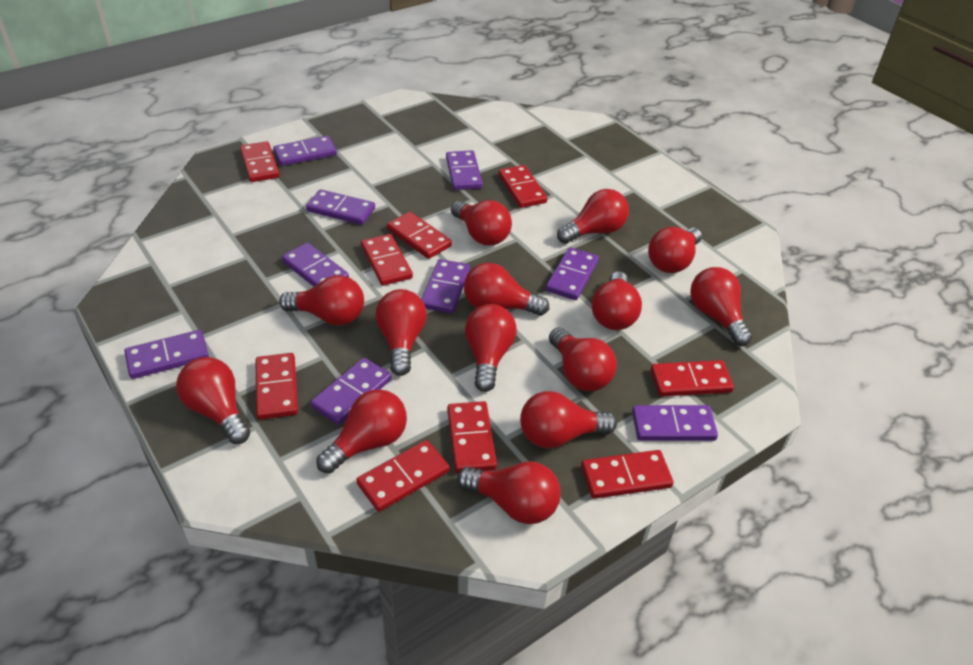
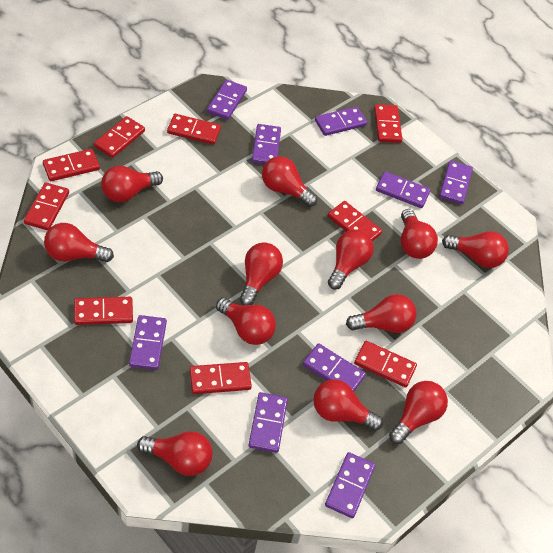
red light bulb: [176,357,250,444] [279,275,364,326] [316,389,407,473] [375,289,427,376] [451,200,512,246] [457,462,561,524] [464,263,549,316] [465,304,517,392] [520,391,617,449] [549,328,617,391] [557,189,629,244] [592,271,642,330] [648,227,702,273] [690,267,753,346] = 14 -> [44,223,114,262] [101,165,163,202] [137,431,213,476] [216,297,276,345] [240,242,283,305] [262,156,317,207] [313,379,383,431] [328,229,374,290] [346,294,417,333] [389,381,448,444] [401,209,438,259] [442,231,509,268] = 12

